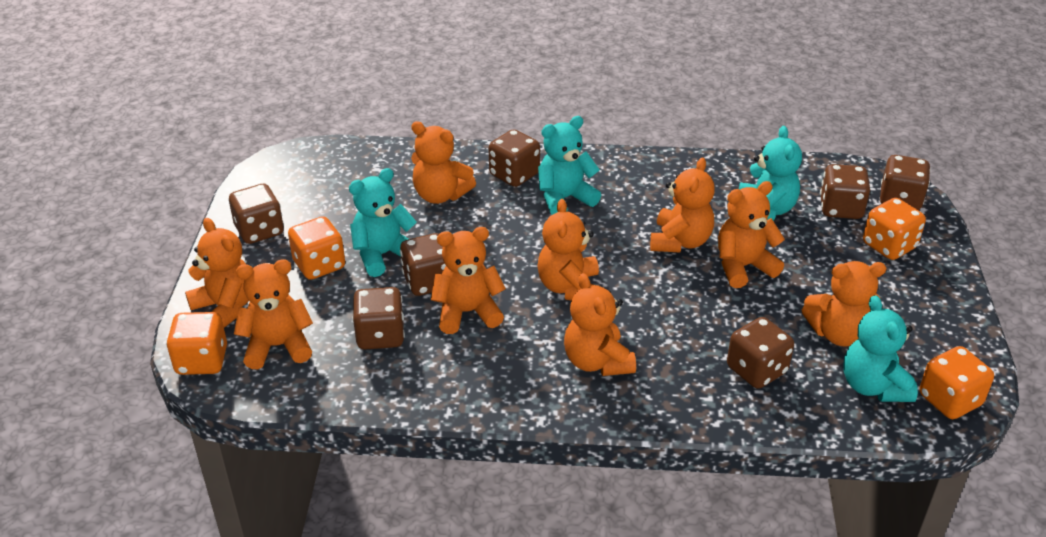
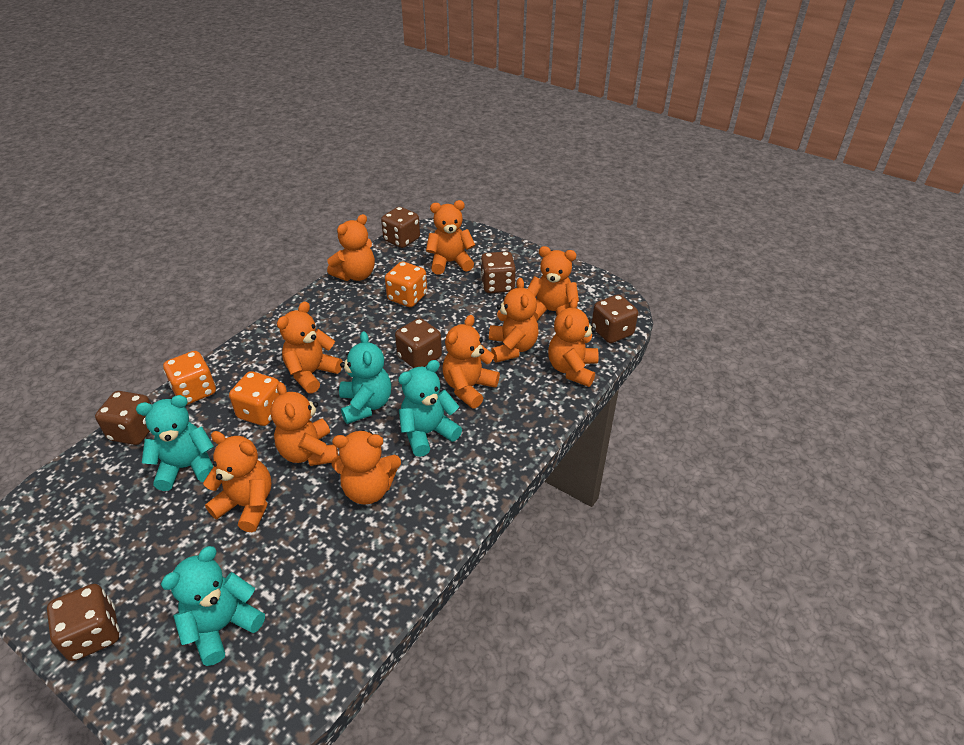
brown dice: [229,184,284,244] [352,287,405,350] [400,233,446,296] [489,129,540,187] [727,317,794,389] [820,164,870,219] [880,155,931,211] = 7 -> [47,584,119,661] [95,391,152,445] [381,207,420,248] [395,318,442,368] [480,251,516,293] [591,295,638,343] = 6
orange dice: [166,312,227,375] [288,216,345,280] [863,198,926,260] [919,346,994,419] = 4 -> [163,351,216,405] [229,371,279,426] [385,262,427,307] = 3
orange teddy bear: [185,218,249,328] [234,259,313,369] [411,121,476,204] [431,227,506,334] [537,199,599,300] [564,273,636,376] [650,158,715,252] [718,181,785,288] [802,261,886,347] = 9 -> [203,431,272,532] [270,382,338,466] [277,301,343,394] [327,214,375,281] [331,430,401,504] [426,200,475,275] [442,315,500,409] [489,278,539,363] [527,246,579,321] [548,298,599,387] = 10

